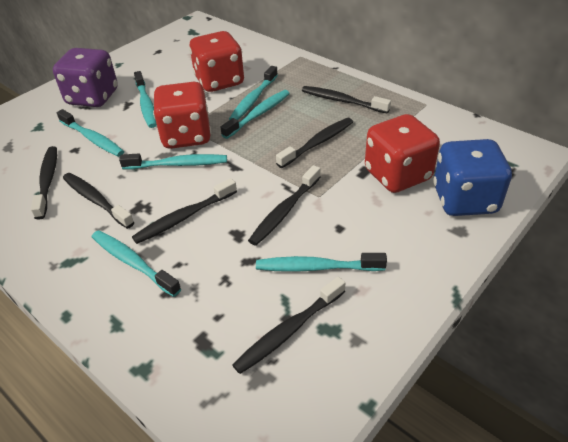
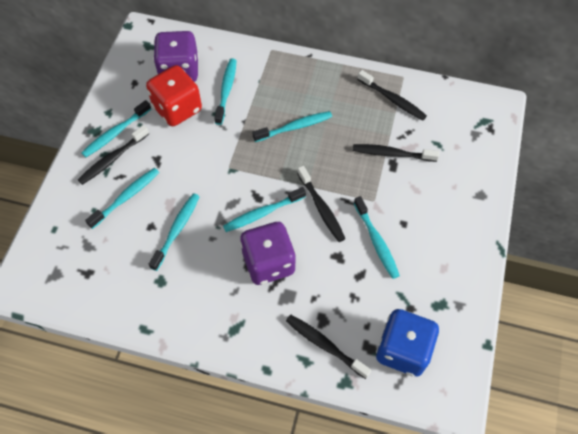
black toothbrush: [31,146,57,220] [63,173,134,229] [132,178,237,244] [232,277,345,374] [248,165,321,246] [276,118,353,168] [302,86,391,113] = 7 -> [78,125,149,185] [286,314,371,379] [297,166,345,242] [353,144,439,162] [357,70,427,120] = 5
purple dice: [53,48,118,107] = 1 -> [153,31,199,82] [240,222,296,285] = 2
red dice: [153,82,211,149] [189,31,244,92] [365,114,440,193] = 3 -> [146,65,202,126] = 1

